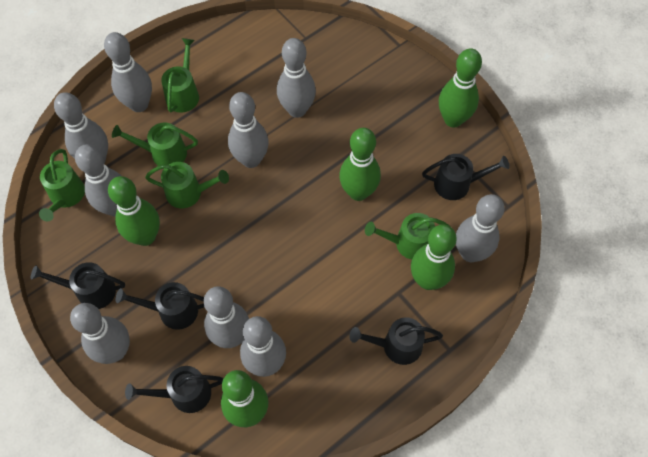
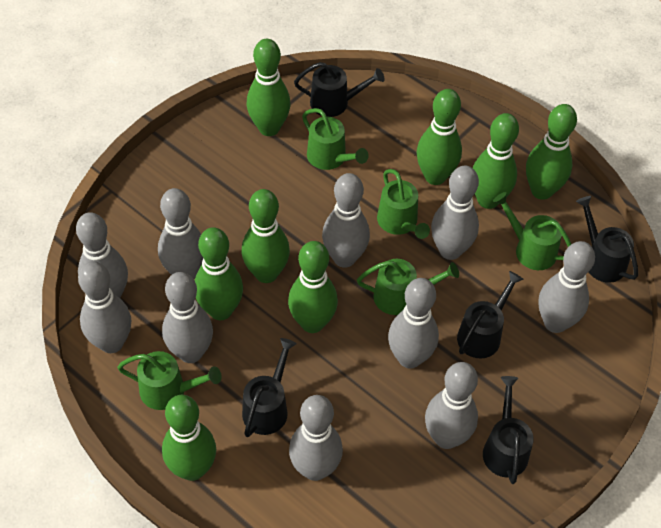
green bowling pin: [108,176,160,246] [221,370,269,427] [339,128,381,201] [411,224,457,290] [439,48,482,128] = 5 -> [162,395,216,481] [195,227,243,320] [242,189,290,283] [246,39,290,136] [288,241,338,333] [417,89,462,185] [473,113,519,209] [526,104,577,200] = 8
grey bowling pin: [54,92,108,164] [70,303,130,364] [75,144,121,216] [104,32,152,112] [204,286,249,348] [228,92,269,168] [240,316,286,377] [277,38,316,118] [456,194,505,262] = 9 -> [76,212,128,298] [78,261,131,353] [158,188,203,279] [162,272,213,363] [289,395,343,481] [322,173,370,268] [388,278,439,369] [425,362,478,449] [431,165,479,260] [538,241,595,333] = 10

